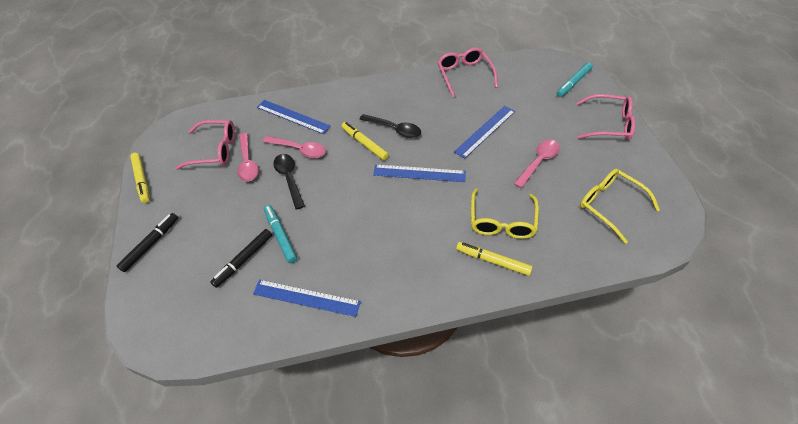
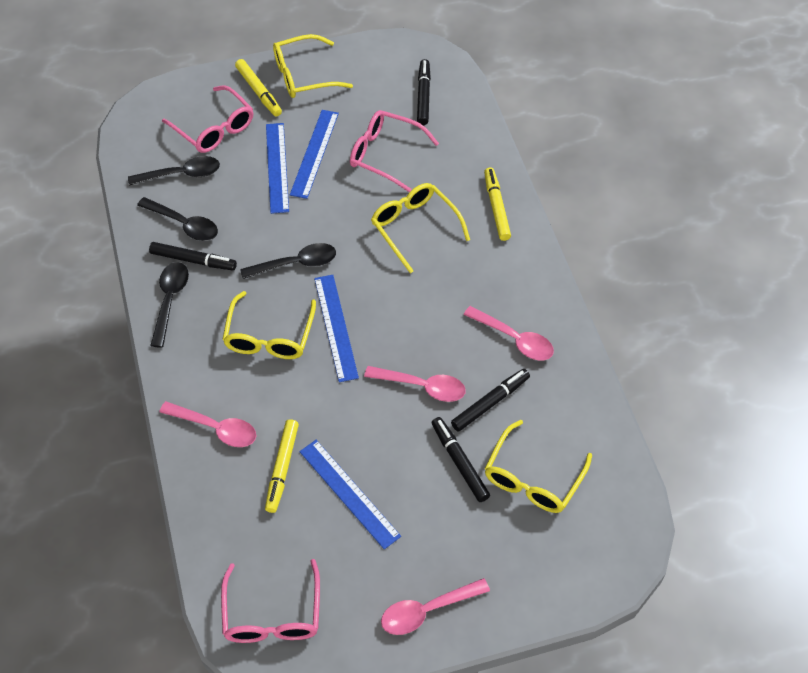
black marker: [117,213,178,272] [210,229,272,288] = 2 -> [149,242,237,270] [417,59,431,125] [431,417,490,502] [451,369,530,432] = 4
black spoon: [273,154,305,210] [359,114,421,138] = 2 -> [128,156,220,186] [137,197,218,241] [150,262,189,348] [240,243,336,279] = 4
pink spoon: [237,133,258,182] [263,136,326,158] [513,140,560,188] = 3 -> [159,401,256,447] [364,366,466,402] [381,578,490,635] [463,306,554,360] = 4
turquoise marker: [264,205,297,263] [556,62,593,97] = 2 -> none = 0
yellow glasses: [471,188,539,239] [580,169,660,244] = 2 -> [222,291,316,359] [273,34,353,98] [371,183,470,273] [485,420,592,513] = 4

